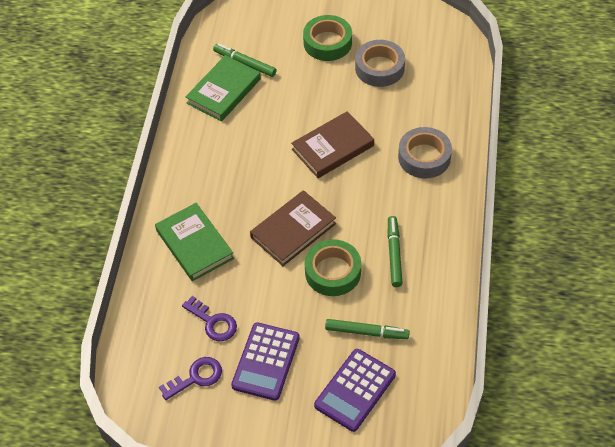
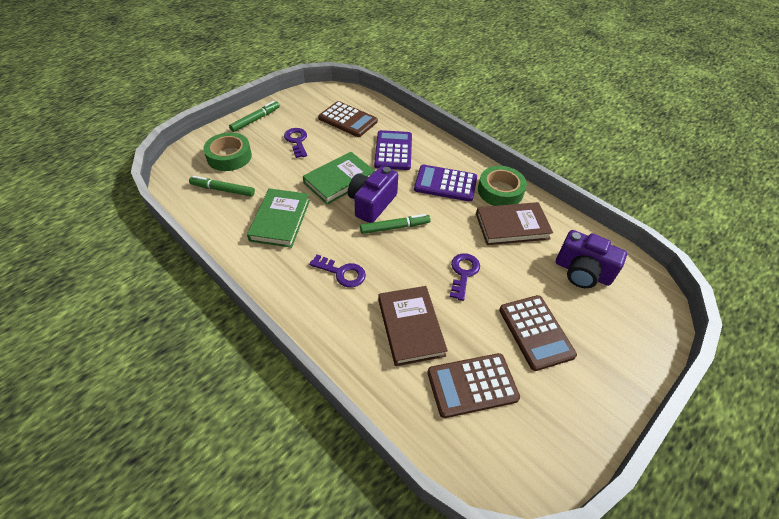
brown calculator: none = 0 -> [318,101,378,137] [427,353,520,418] [499,295,577,371] = 3
grey tape: [355,40,405,87] [398,127,452,178] = 2 -> none = 0
purple camera: none = 0 -> [348,166,398,223] [556,230,627,288] = 2
purple key: [159,357,222,400] [182,296,237,341] = 2 -> [284,128,307,158] [309,255,366,288] [450,253,480,301] = 3

